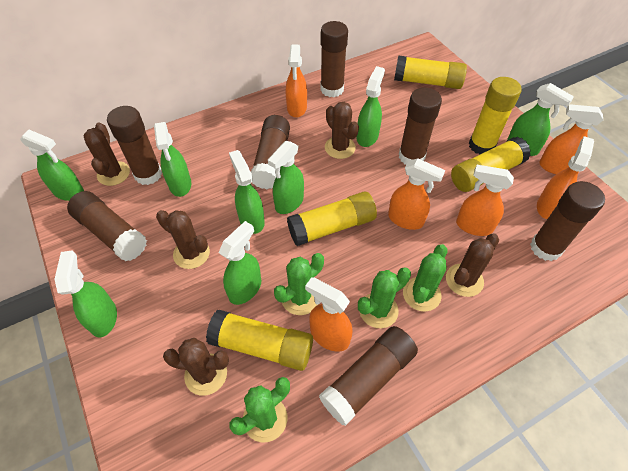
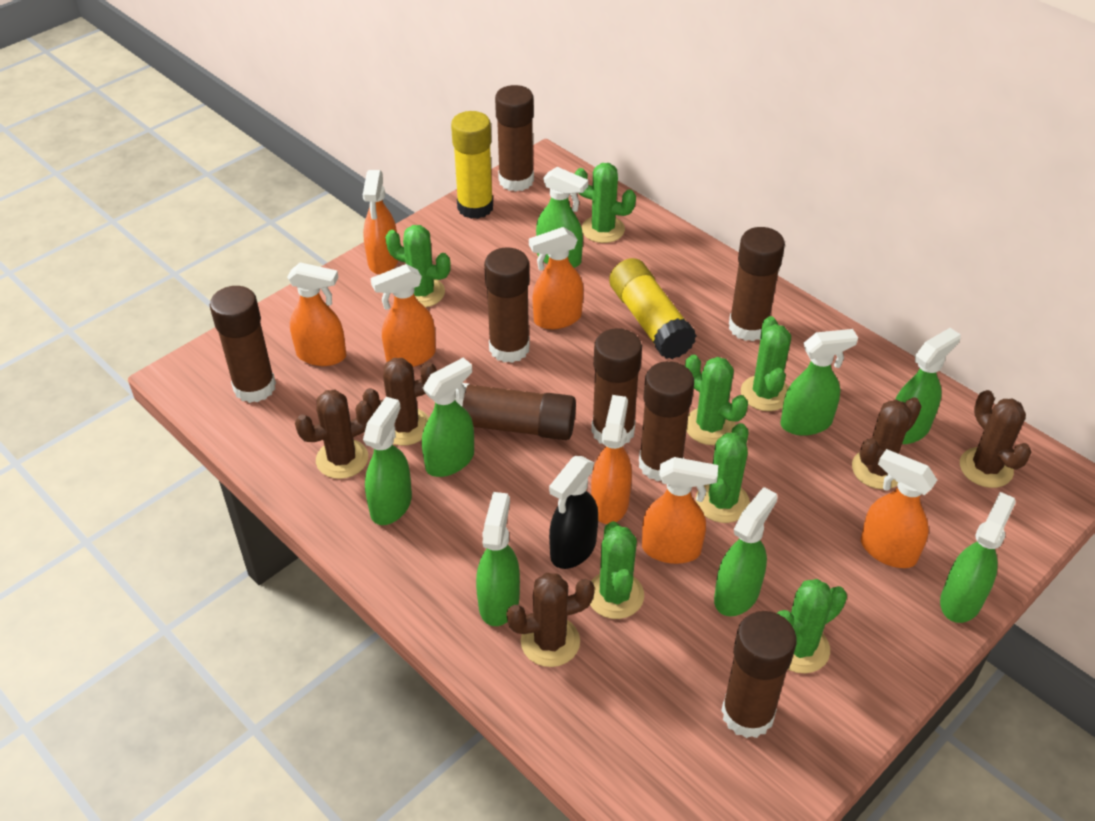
black spray bottle: none = 0 -> [549,456,598,569] = 1
brown glue stick: [67,191,147,261] [107,106,162,185] [251,115,290,189] [319,326,418,426] [320,21,348,97] [399,88,442,165] [530,181,605,261] = 7 -> [210,286,276,403] [455,383,576,440] [484,247,530,363] [495,85,534,192] [591,328,642,444] [639,361,694,481] [721,611,797,738] [729,227,785,341] = 8
green cactus: [229,377,290,442] [274,253,324,315] [358,267,411,328] [403,244,448,312] = 4 -> [385,225,451,307] [575,163,636,243] [590,521,644,619] [685,355,748,445] [695,423,750,523] [741,316,791,411] [777,579,847,673] = 7
orange spray bottle: [286,45,307,118] [305,277,352,352] [388,158,445,230] [456,165,514,236] [537,136,594,219] [539,104,603,174] = 6 -> [287,262,346,366] [363,170,398,275] [370,264,436,367] [529,227,583,329] [591,395,632,524] [642,457,718,564] [861,449,937,568] = 7
yellow glue stick: [206,310,313,371] [287,192,377,246] [394,55,467,89] [451,137,531,192] [469,77,522,154] = 5 -> [451,111,493,219] [609,258,697,359] = 2

